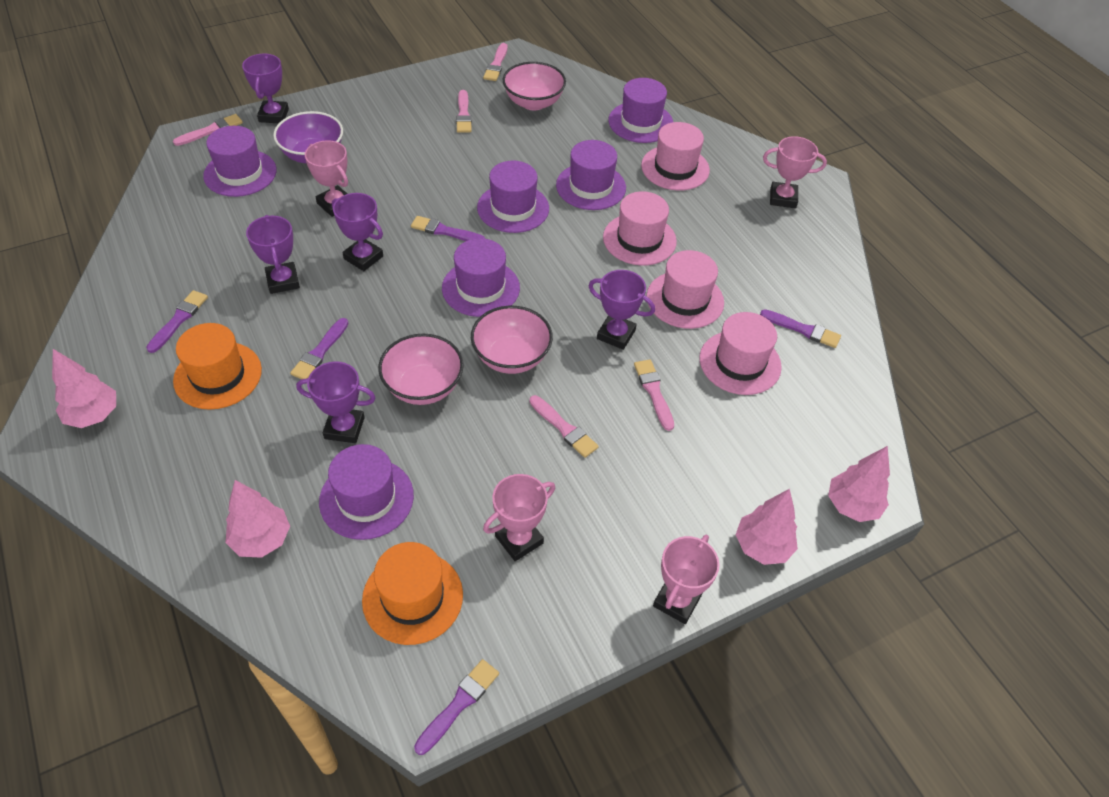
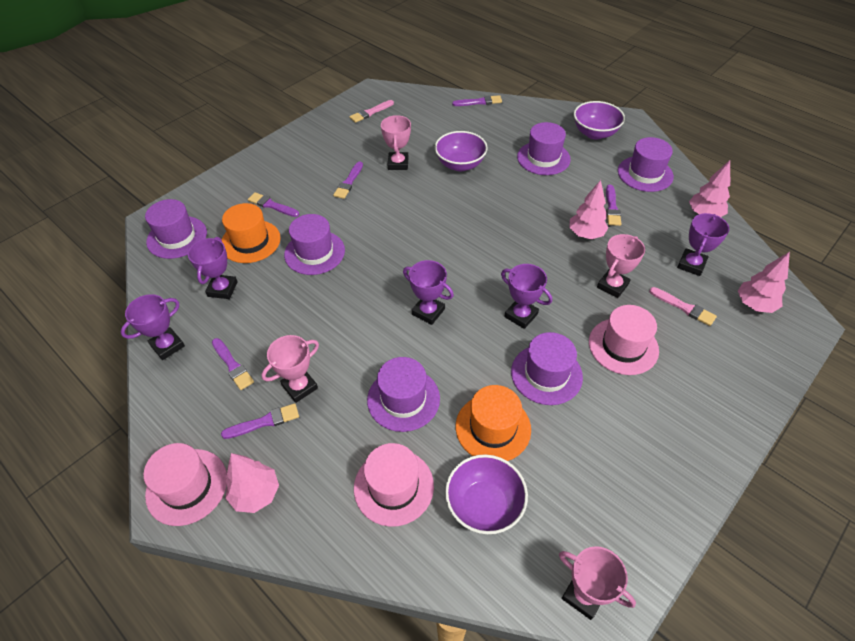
pink bowl: [378,334,464,405] [471,306,553,374] [503,62,566,111] = 3 -> none = 0
pink brush: [173,114,243,146] [456,90,472,133] [483,43,508,81] [529,395,599,458] [634,359,674,431] = 5 -> [349,100,394,123] [649,287,717,326] = 2
pink hat: [603,191,677,265] [641,122,710,191] [647,250,724,329] [700,312,782,395] = 4 -> [143,443,227,526] [354,443,434,527] [589,305,659,375] = 3
purple bowl: [273,111,343,164] = 1 -> [435,131,488,171] [445,454,528,534] [574,101,625,140] = 3
purple brush: [146,290,208,353] [290,318,349,379] [411,216,485,241] [414,659,499,755] [760,309,841,348] = 5 -> [212,338,254,390] [221,403,299,439] [248,192,299,217] [333,162,363,199] [452,95,502,106] [606,185,621,226] = 6

